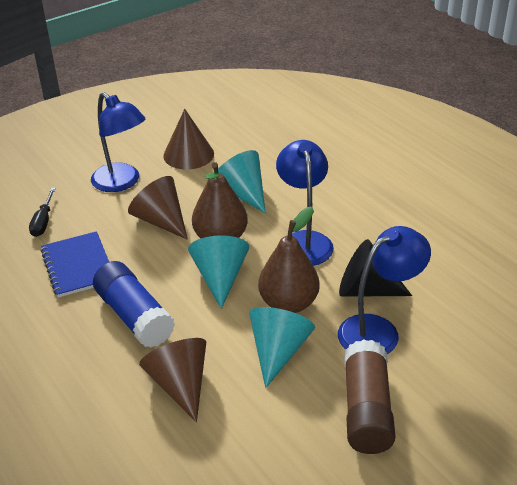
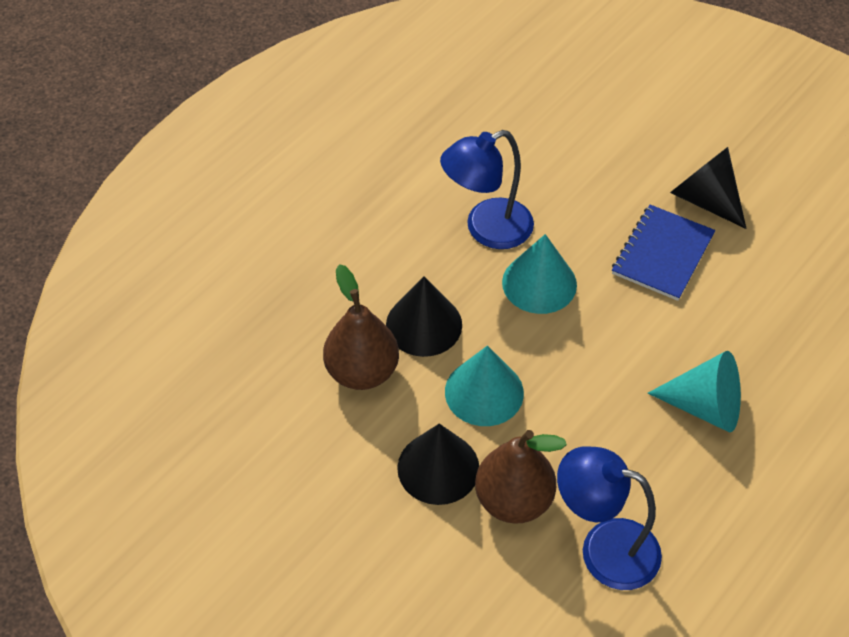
black cone: [339,239,412,297] = 1 -> [386,276,462,357] [397,423,479,505] [670,147,747,229] = 3
black screwdriver: [29,188,56,237] = 1 -> none = 0
blue glue stick: [93,261,175,348] = 1 -> none = 0
blue lamp: [91,92,145,192] [276,140,334,266] [338,226,431,354] = 3 -> [440,130,534,249] [557,446,662,590] = 2
brown cone: [128,176,188,239] [139,338,206,422] [163,109,214,170] = 3 -> none = 0
brown glue stick: [344,340,396,454] = 1 -> none = 0

